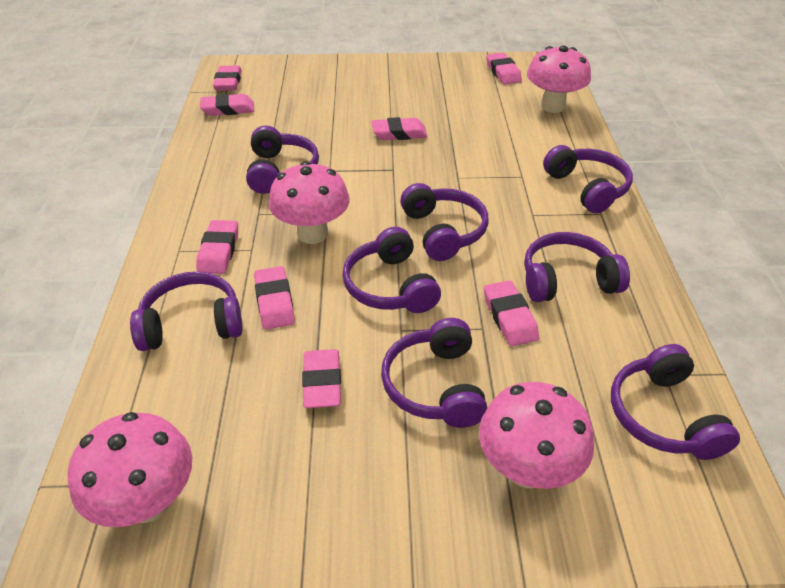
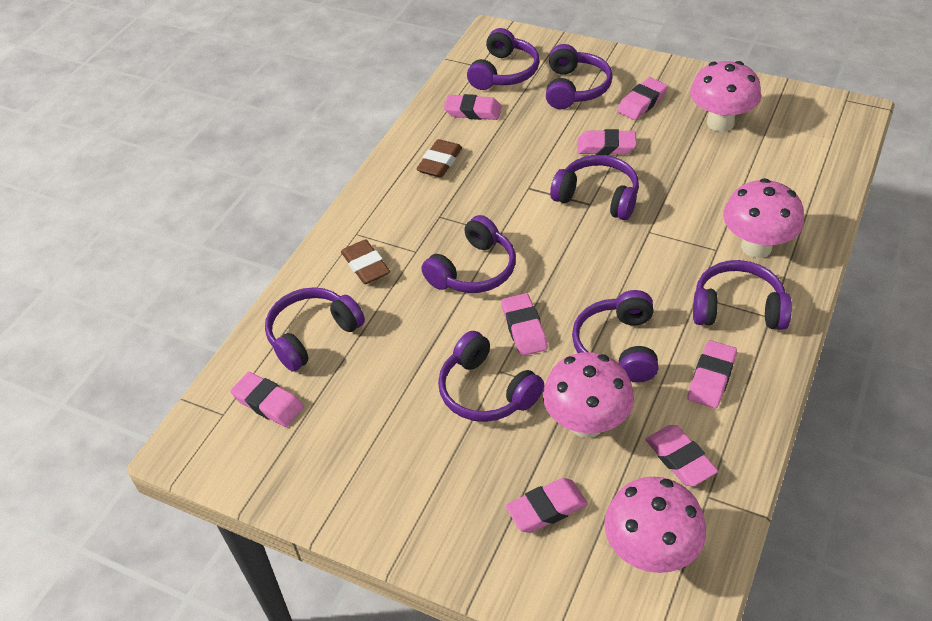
brown eraser: none = 0 -> [341,239,390,284] [416,139,462,177] = 2

